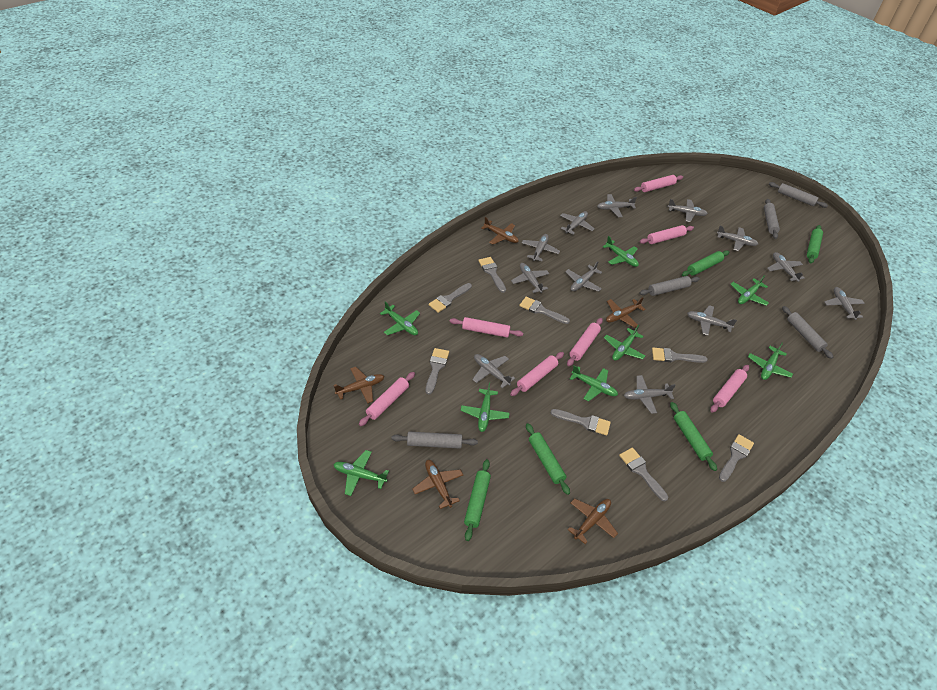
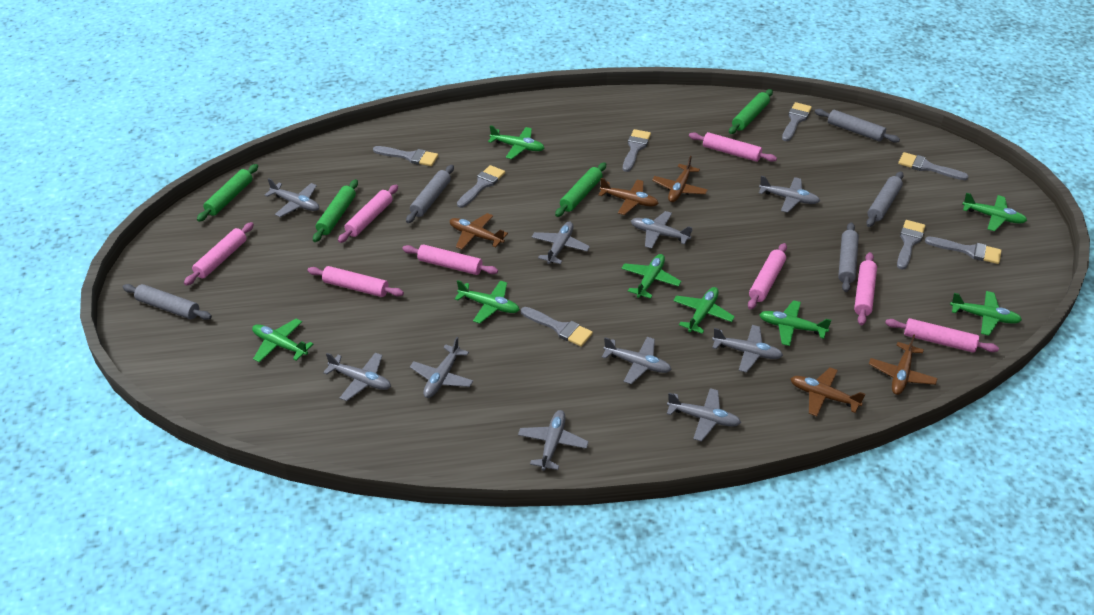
green rolling pin: [464,459,491,541] [526,423,570,495] [670,402,717,471] [682,250,729,276] [807,225,823,264] = 5 -> [197,164,258,222] [313,179,358,242] [555,162,606,217] [729,89,773,134] = 4
grey plane: [472,354,515,388] [511,263,550,293] [522,234,560,261] [560,211,595,235] [565,261,602,292] [597,194,637,217] [624,375,676,414] [668,199,708,222] [687,305,737,336] [717,226,758,251] [767,252,805,282] [824,287,865,320] = 12 -> [265,178,319,217] [323,353,391,401] [410,337,473,398] [518,410,589,471] [532,222,590,264] [602,337,672,384] [631,211,693,249] [667,388,741,441] [712,325,783,373] [759,176,820,213] = 10
pink rolling pin: [359,372,415,426] [450,317,523,338] [510,352,564,396] [567,318,603,366] [634,175,683,192] [640,225,694,244] [710,365,749,413] = 7 -> [184,222,254,286] [307,266,404,297] [338,185,398,243] [402,244,498,275] [689,132,777,162] [748,243,787,310] [854,252,877,325] [885,318,999,353] = 8

